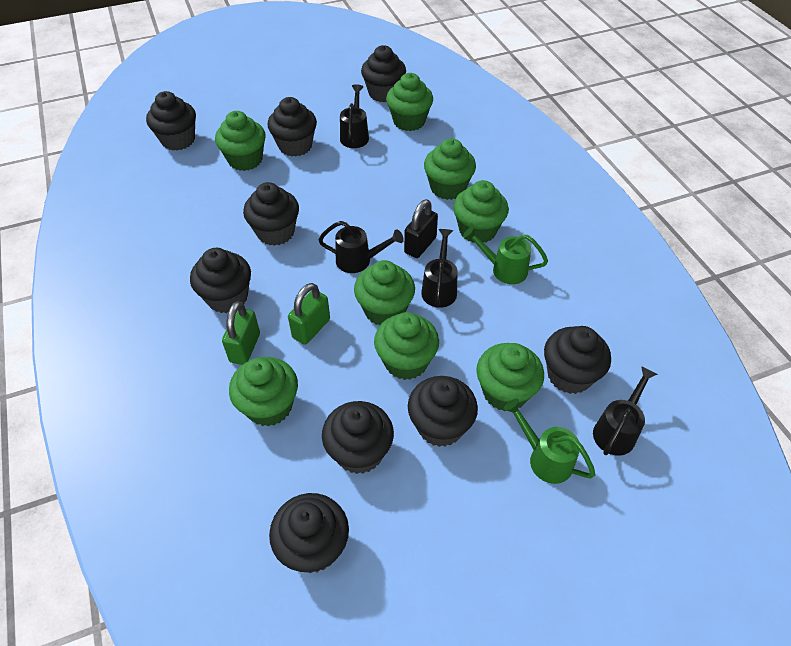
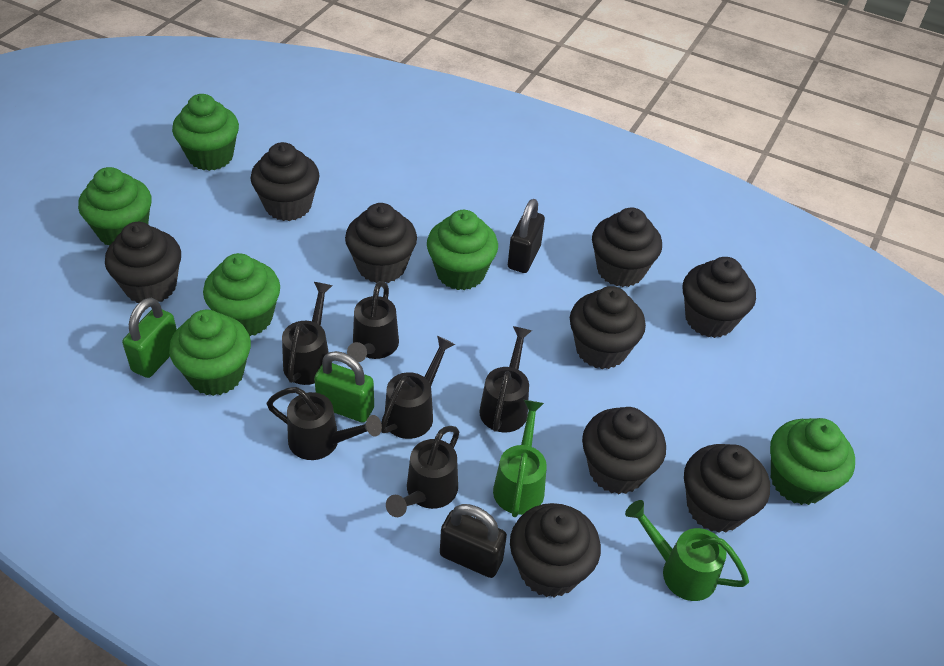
black padlock: [404,199,438,258] = 1 -> [440,504,507,578] [508,199,545,273] = 2
black watering can: [319,221,404,273] [340,84,369,148] [421,229,457,308] [593,366,658,456] = 4 -> [267,387,382,460] [282,282,333,385] [347,281,399,362] [381,336,455,439] [386,426,459,517] [479,326,532,433] = 6
green cupcake: [215,111,266,171] [229,357,298,427] [354,260,415,325] [374,312,439,380] [386,73,433,131] [424,138,476,200] [453,180,509,243] [476,343,544,411] = 8 -> [78,167,151,246] [169,309,251,396] [172,94,239,171] [203,253,280,336] [427,210,498,290] [770,418,855,505] = 6

